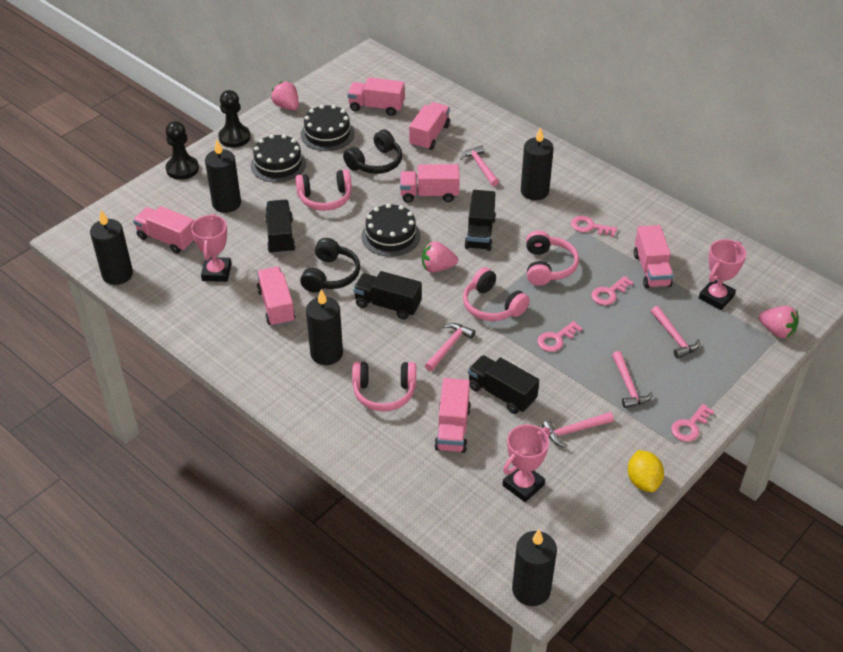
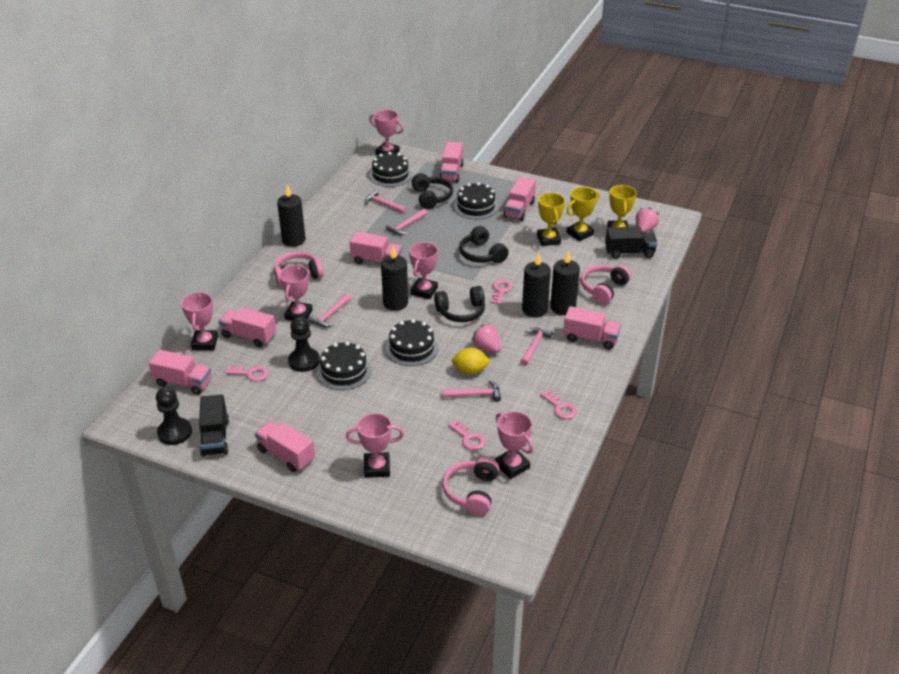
black cake: [251,134,306,183] [301,105,355,151] [361,203,420,257] = 3 -> [317,342,371,390] [369,152,412,187] [385,319,438,366] [454,182,498,219] = 4
black candle: [90,210,133,285] [205,140,241,213] [306,289,343,365] [512,530,557,606] [521,127,554,200] = 5 -> [277,184,306,247] [381,246,408,311] [522,252,551,318] [550,250,580,315] = 4
black headphones: [300,238,360,293] [343,130,402,174] = 2 -> [412,173,453,209] [434,286,485,322] [459,226,509,263] = 3
black truck: [265,200,295,255] [353,271,422,319] [464,190,496,251] [468,355,539,414] = 4 -> [199,394,229,457] [605,227,657,259] = 2
pink headphones: [295,169,352,211] [352,362,416,411] [463,267,530,321] [526,230,579,286] = 4 -> [274,251,324,287] [442,457,499,515] [580,265,631,304] = 3
pink strawberry: [271,81,299,110] [422,241,458,272] [759,306,798,339] = 3 -> [471,324,501,353] [636,207,659,233] = 2
pink trophy: [191,214,231,282] [503,424,550,502] [699,239,746,310] = 3 -> [181,291,218,350] [279,265,313,321] [346,413,404,478] [369,110,404,156] [409,242,438,299] [495,411,534,479] = 6
yellow trophy: none = 0 -> [537,193,565,246] [566,187,600,241] [607,185,637,227] = 3

